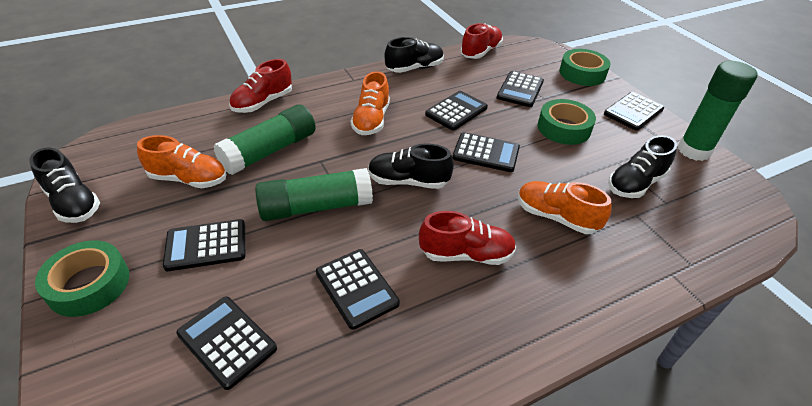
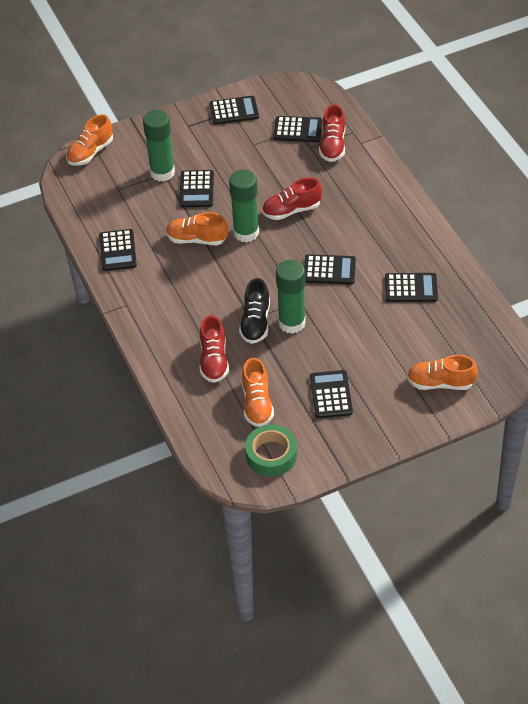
black shoe: [29,147,100,223] [368,143,454,189] [384,37,444,73] [608,135,677,198] = 4 -> [239,278,270,344] = 1
green tape: [35,240,129,317] [538,99,596,145] [559,49,611,86] = 3 -> [245,425,297,477] = 1
orange shoe: [137,135,227,188] [351,71,390,135] [518,181,611,234] = 3 -> [66,114,113,166] [166,212,228,245] [242,358,274,427] [407,355,478,390] = 4

